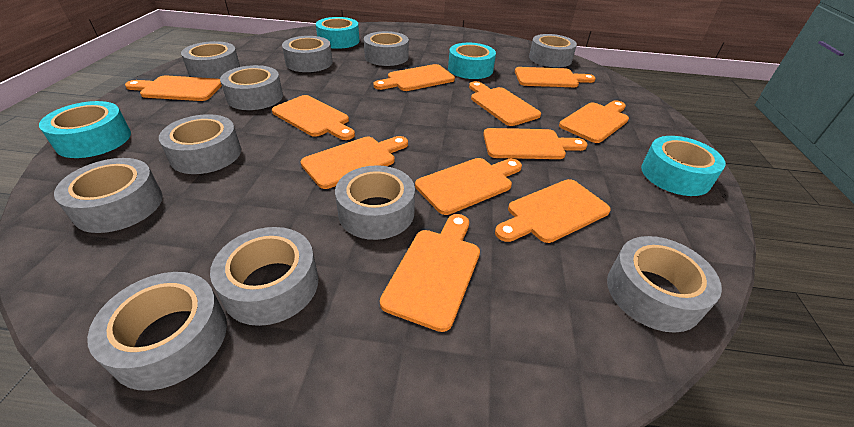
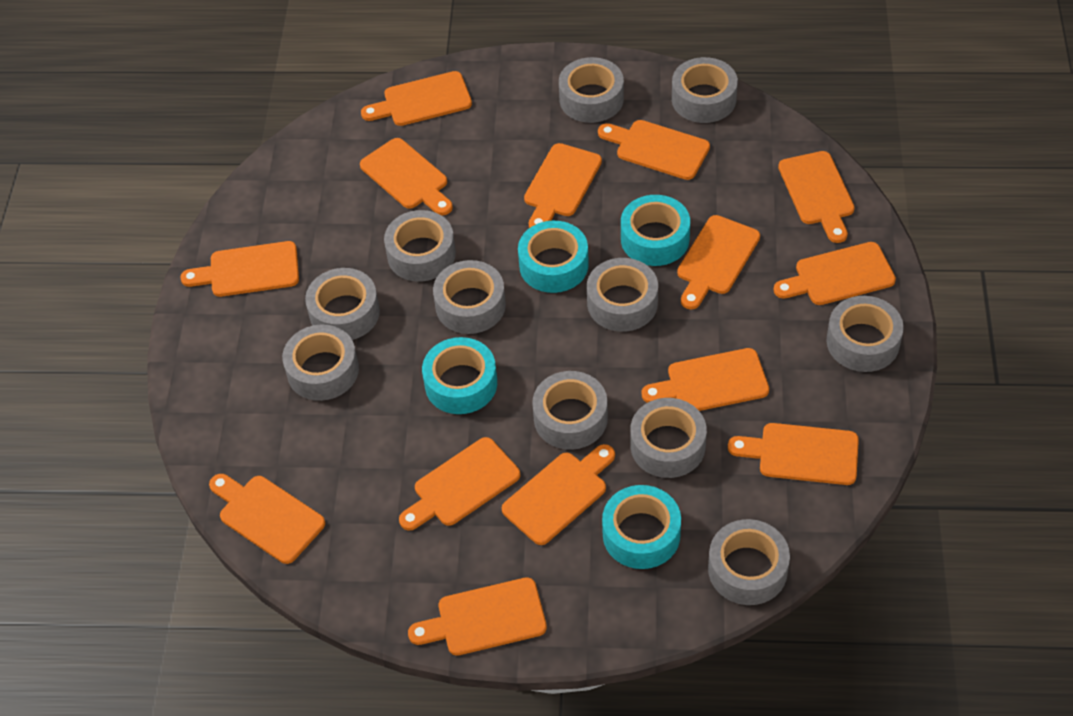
orange cutting board: [125,75,222,101] [272,95,355,140] [301,136,408,189] [373,64,455,91] [380,214,480,332] [415,158,522,215] [469,81,541,126] [483,128,587,159] [495,179,611,243] [515,67,596,87] [559,101,629,143] = 11 -> [180,241,299,297] [209,474,325,564] [360,138,453,215] [361,71,472,126] [399,437,520,531] [408,577,547,656] [502,444,615,545] [524,143,602,228] [598,120,710,180] [642,348,769,411] [677,215,760,310] [728,423,859,485] [773,242,896,305] [778,151,855,243] = 14

